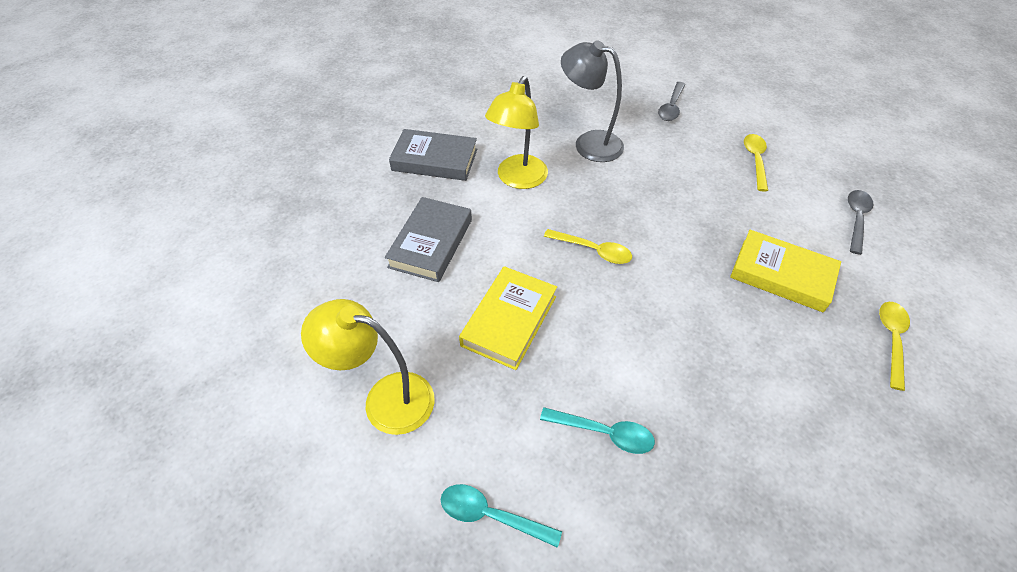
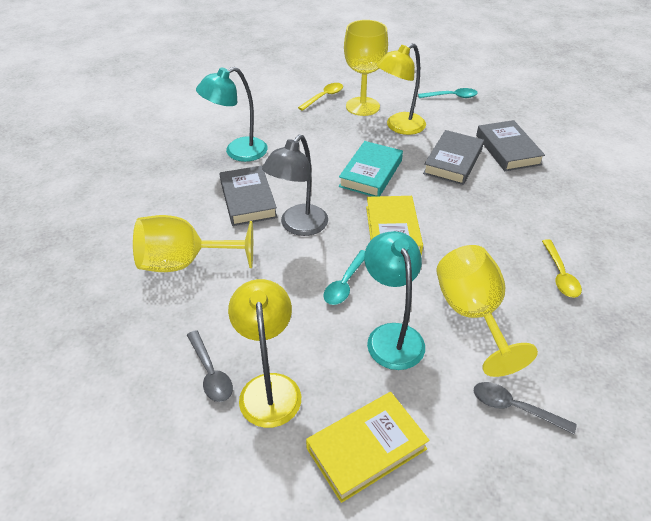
grey book: [385,197,472,282] [389,129,477,181] = 2 -> [220,165,278,226] [423,130,484,185] [476,120,545,171] = 3
turquoise book: none = 0 -> [339,141,403,197] = 1
turquoise lamp: none = 0 -> [196,67,268,162] [364,231,425,370] = 2
yellow goblet: none = 0 -> [133,215,253,272] [344,20,388,116] [436,245,538,377] = 3
yellow spoon: [544,229,632,264] [744,134,768,191] [879,302,910,391] = 3 -> [298,83,343,111] [542,239,582,298] = 2

